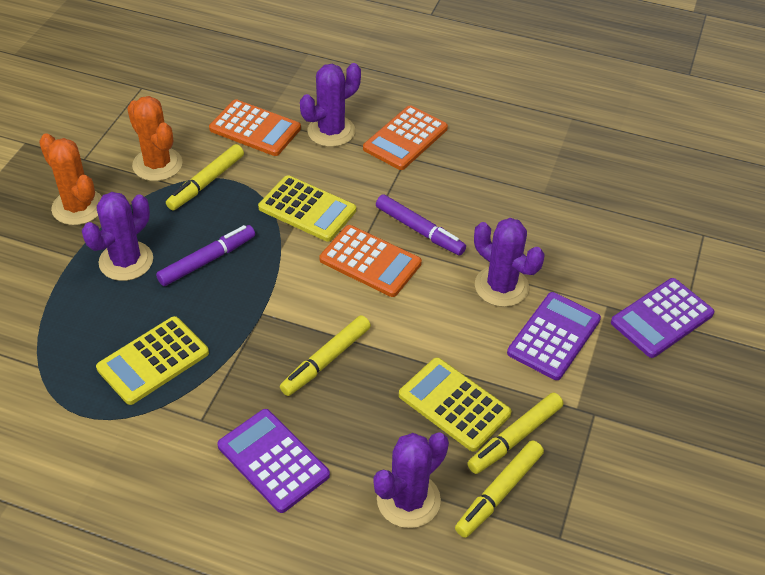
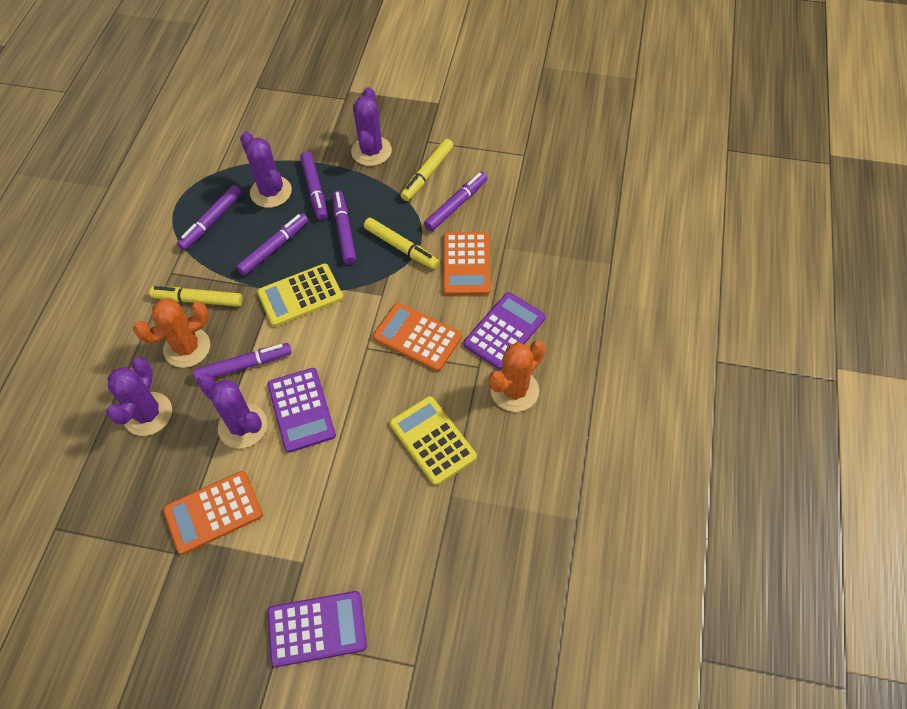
purple marker: [156,225,255,286] [376,194,466,255] = 2 -> [177,185,242,250] [193,343,291,381] [236,213,308,276] [300,151,327,220] [332,191,356,265] [424,172,487,231] = 6
yellow calculator: [96,316,209,405] [258,175,356,241] [399,357,511,452] = 3 -> [257,264,343,327] [390,396,477,486] = 2
yellow marker: [166,144,244,211] [280,315,371,396] [455,440,544,538] [467,393,563,474] = 4 -> [149,286,243,307] [364,218,439,269] [400,139,454,201] = 3

